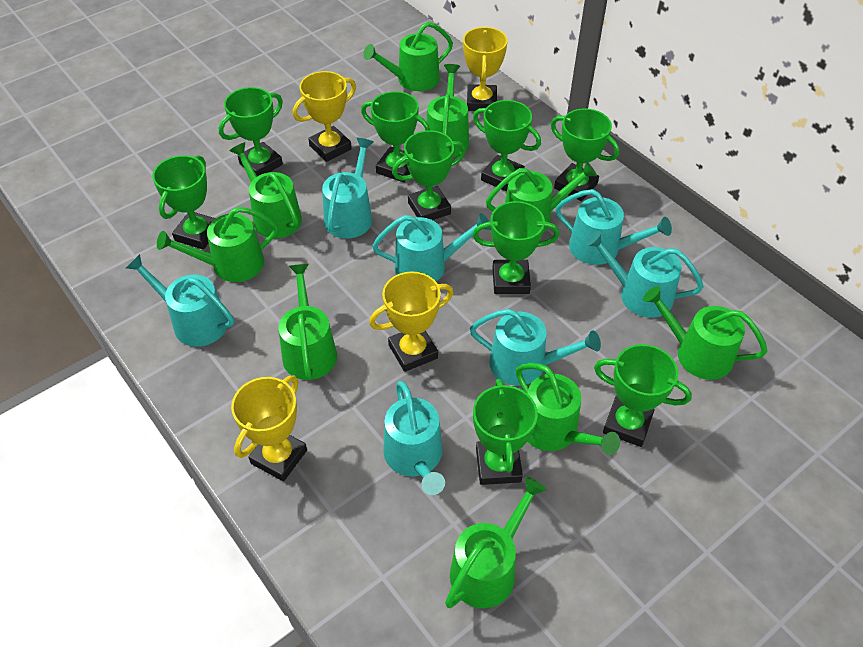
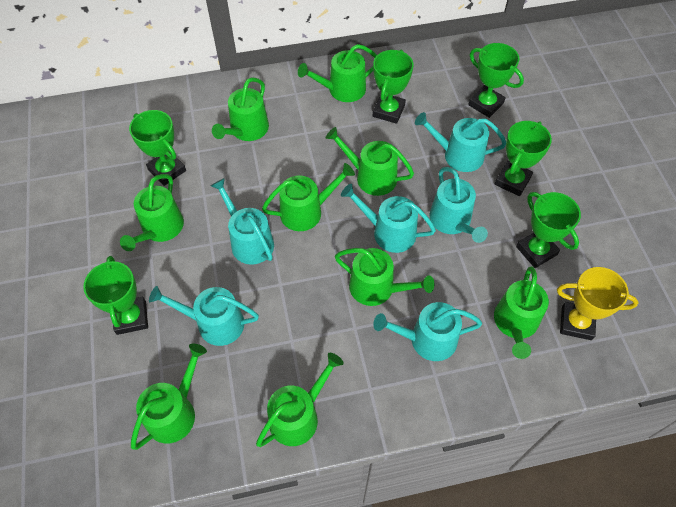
green trophy: [152,155,216,250] [219,87,283,176] [361,91,430,182] [392,130,466,220] [473,100,541,192] [473,201,559,294] [473,379,538,485] [551,108,619,201] [594,344,692,447] = 9 -> [83,256,148,335] [129,110,186,186] [373,50,414,124] [468,43,524,118] [495,121,552,196] [516,192,581,268] = 6
turquoise watering can: [126,254,234,347] [322,138,373,239] [372,213,490,281] [383,381,445,495] [470,309,601,386] [555,189,672,265] [585,231,704,318] = 7 -> [149,286,259,346] [211,178,274,265] [341,184,436,253] [373,302,482,361] [415,112,506,172] [430,167,488,243] = 6
yellow trophy: [231,376,307,481] [293,71,356,162] [369,271,454,372] [463,27,508,111] = 4 -> [557,267,639,340] = 1

